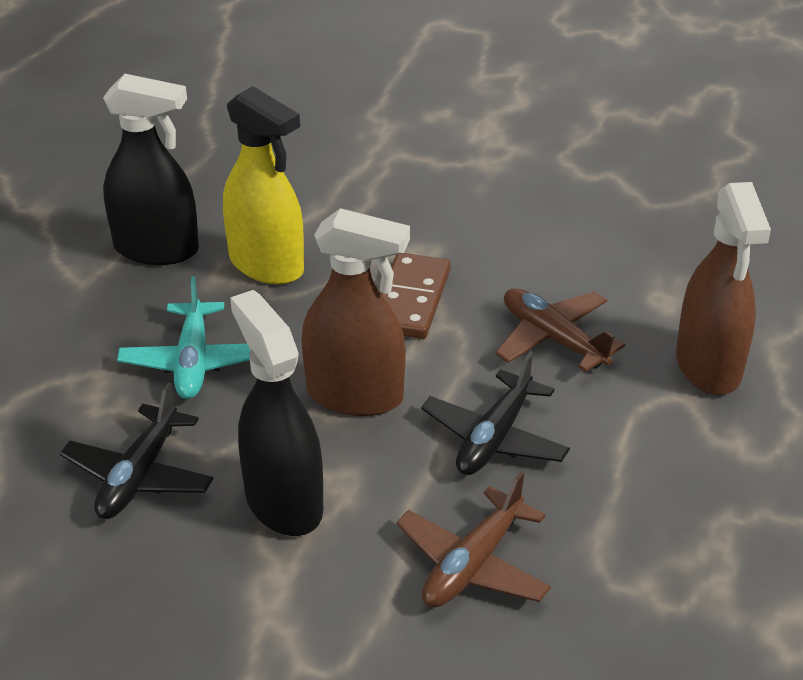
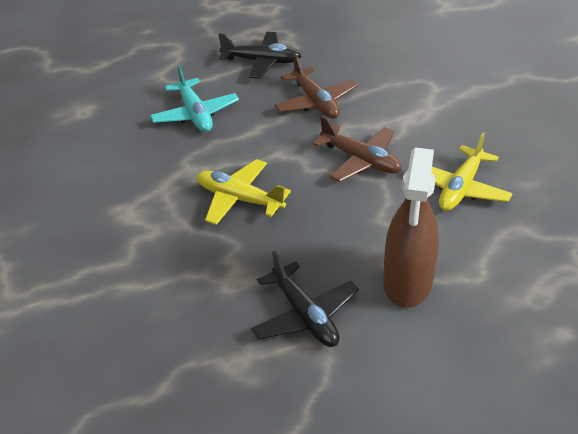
black spray bottle: [103,74,199,265] [230,290,323,536] = 2 -> none = 0
brown domino: [380,253,451,339] = 1 -> none = 0
brown spray bottle: [302,208,410,416] [676,182,771,395] = 2 -> [383,148,439,308] = 1
yellow plane: none = 0 -> [197,159,291,225] [431,132,513,211] = 2
yellow spray bottle: [223,86,304,285] = 1 -> none = 0

